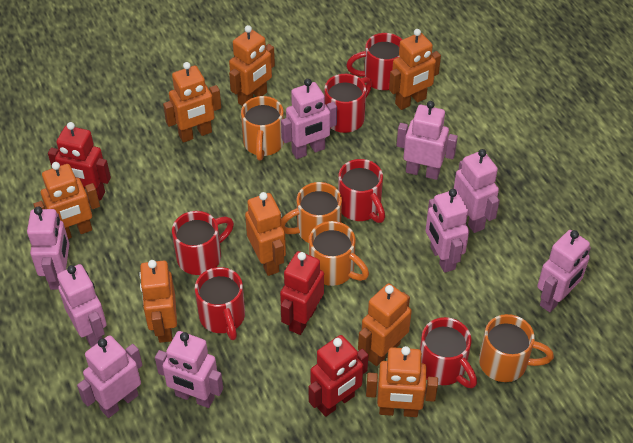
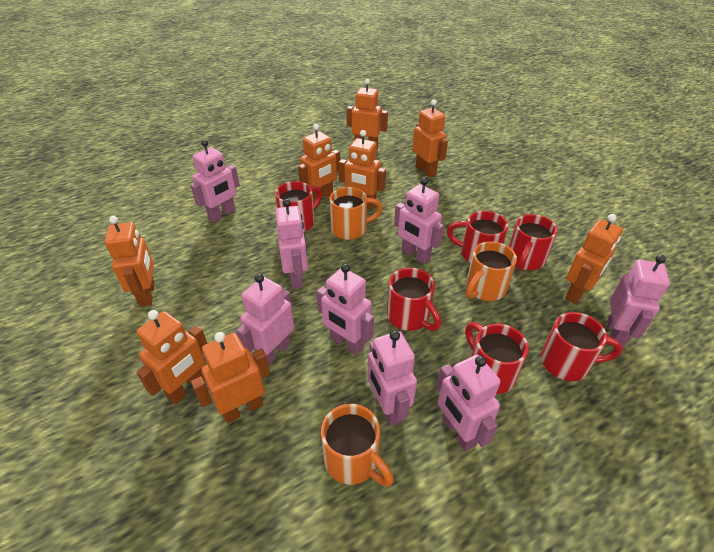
orange mug: [241,96,284,160] [281,182,342,243] [309,221,369,286] [479,314,554,382] = 4 -> [321,404,394,487] [329,187,383,240] [466,241,517,301] = 3
pink robot: [27,206,69,290] [57,264,107,348] [77,335,142,418] [155,331,223,408] [281,79,337,159] [397,101,458,180] [426,189,469,273] [454,149,500,233] [537,230,591,312] = 9 -> [191,140,240,223] [236,274,294,365] [275,199,308,288] [316,264,374,355] [367,330,417,426] [394,178,444,264] [437,355,500,451] [607,255,670,348] = 8
red robot: [48,122,111,201] [280,251,324,335] [309,335,369,417] = 3 -> none = 0

